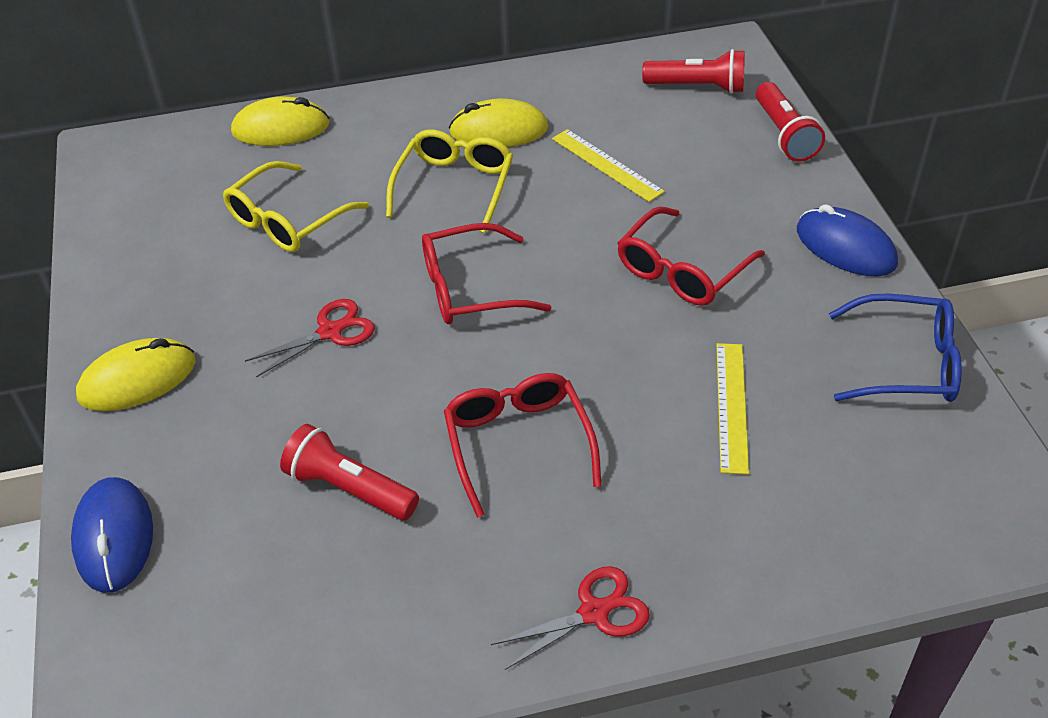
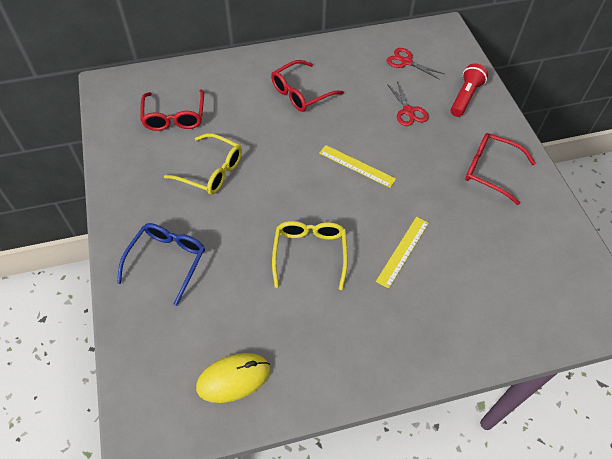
blue mouse: [71,477,153,593] [797,204,898,276] = 2 -> none = 0
red flashlight: [280,424,419,520] [642,49,745,94] [756,82,825,162] = 3 -> [450,64,488,117] = 1
yellow mouse: [76,338,196,411] [231,96,330,146] [449,98,548,147] = 3 -> [196,353,270,403] = 1

